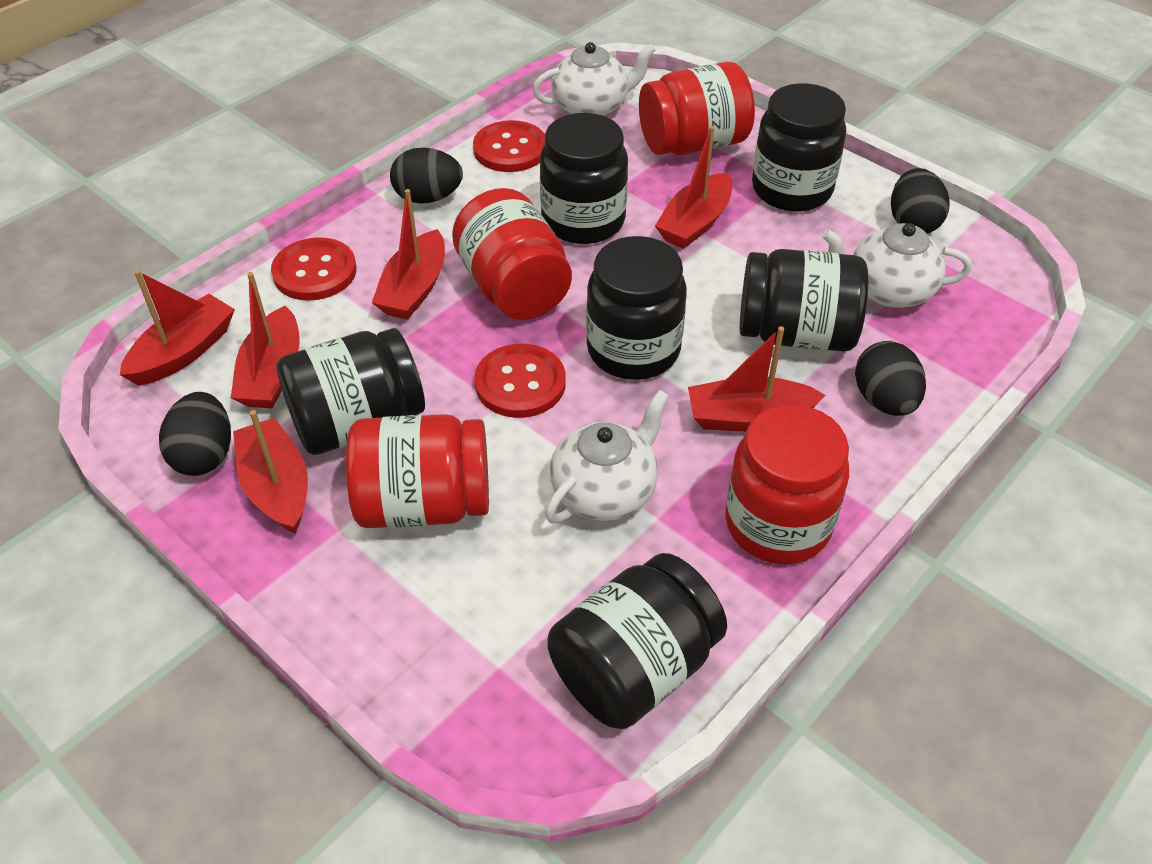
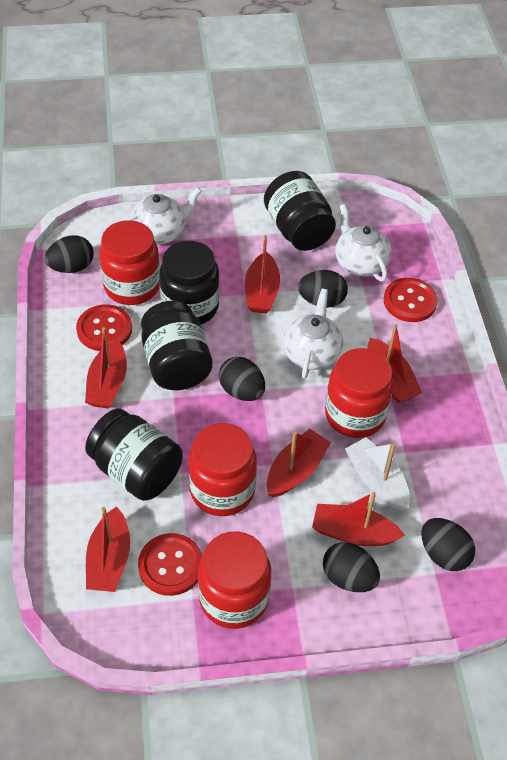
black egg: [159,392,231,476] [390,147,463,204] [855,341,926,416] [891,168,950,234] = 4 -> [45,235,94,273] [219,357,265,401] [298,270,348,308] [323,542,380,592] [421,518,475,571] = 5
black jar: [276,328,425,455] [540,113,628,244] [547,553,727,729] [586,236,687,380] [740,249,868,351] [752,83,846,212] = 6 -> [85,408,183,501] [141,301,213,390] [159,241,220,325] [264,171,336,251] = 4
white boat: none = 0 -> [345,437,410,510] = 1

